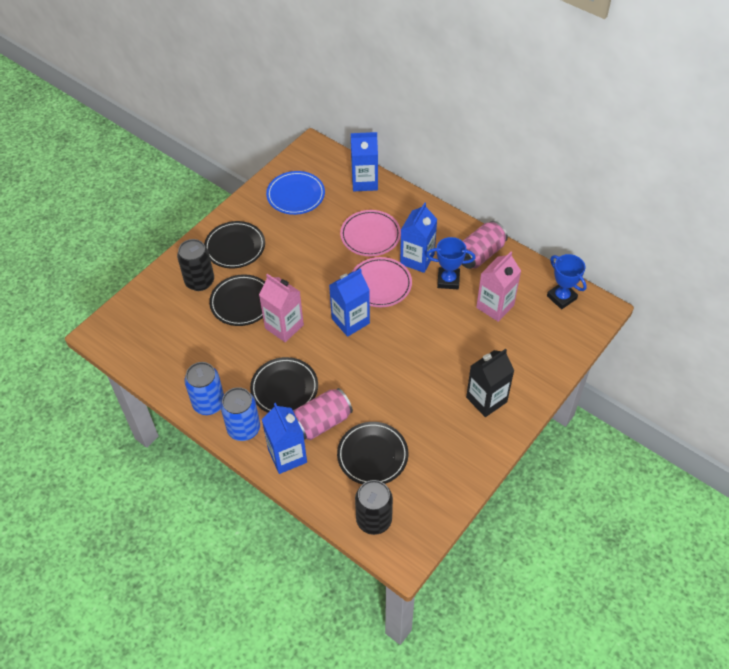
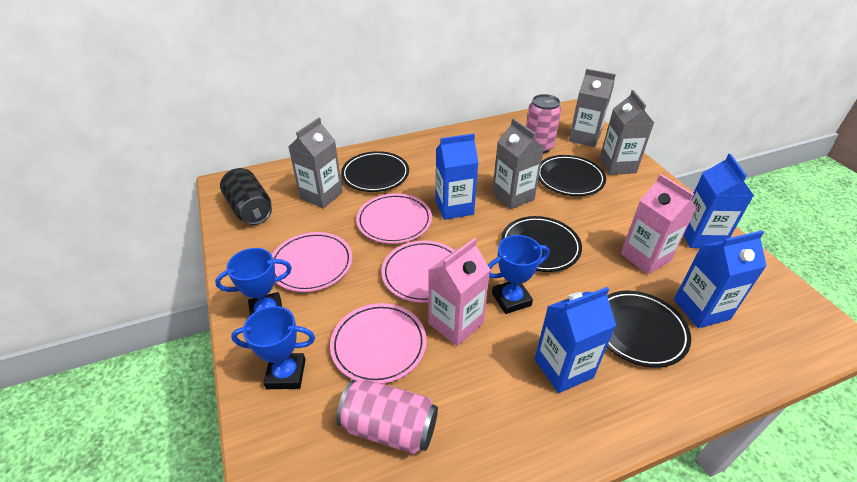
black can: [177,239,214,291] [355,480,393,535] = 2 -> [220,168,272,225] = 1
black carton: [466,349,514,417] = 1 -> none = 0
blue can: [184,362,224,415] [220,387,260,441] = 2 -> none = 0
blue plate: [266,171,325,215] = 1 -> none = 0
blue trophy: [426,237,475,289] [547,254,587,309] = 2 -> [215,248,292,316] [231,306,315,389] [488,235,549,314] = 3
grey carton: none = 0 -> [289,117,343,208] [492,118,544,210] [569,69,616,147] [599,90,654,175] = 4
pink plate: [340,210,401,257] [352,257,412,307] = 2 -> [272,232,352,292] [330,303,427,384] [356,193,432,244] [381,241,455,303] = 4

